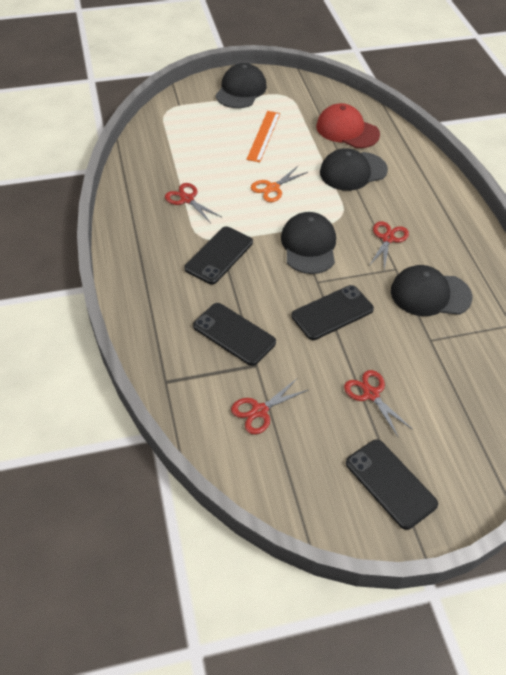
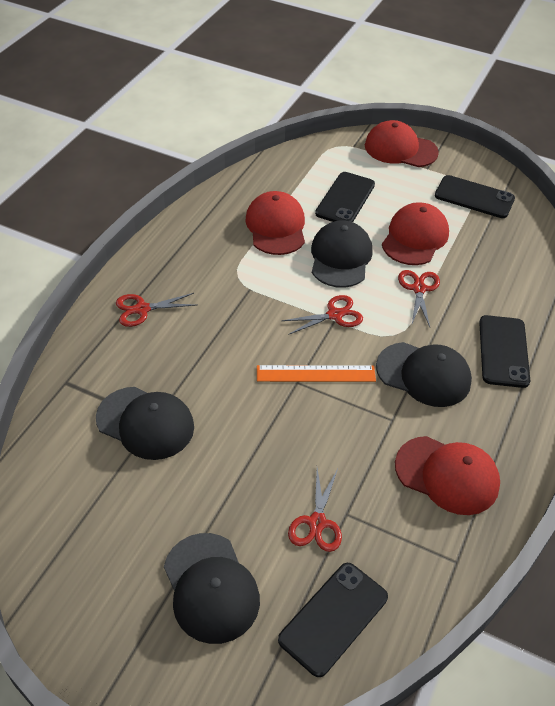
orange scissors: [251,166,308,202] = 1 -> none = 0
red cap: [316,103,380,148] = 1 -> [245,191,305,255] [365,120,439,167] [382,202,449,265] [395,436,500,515] = 4

